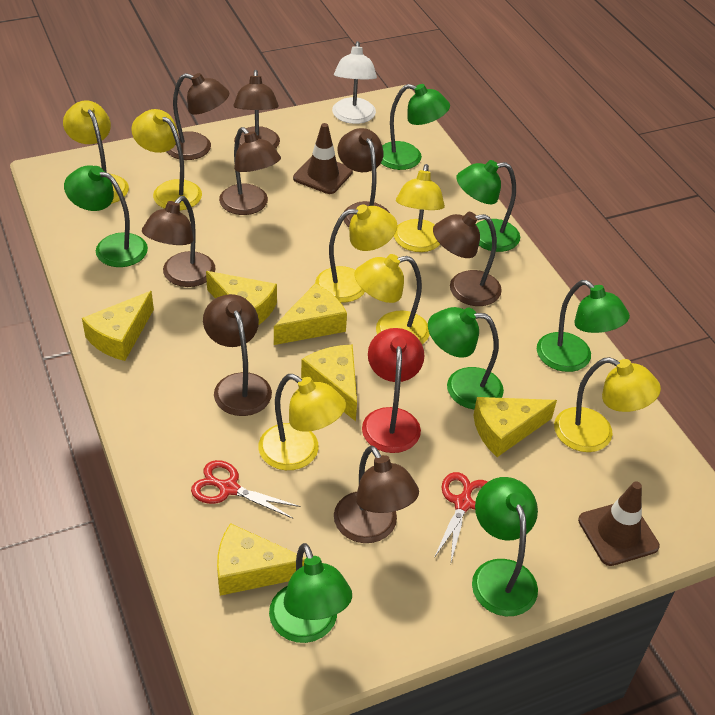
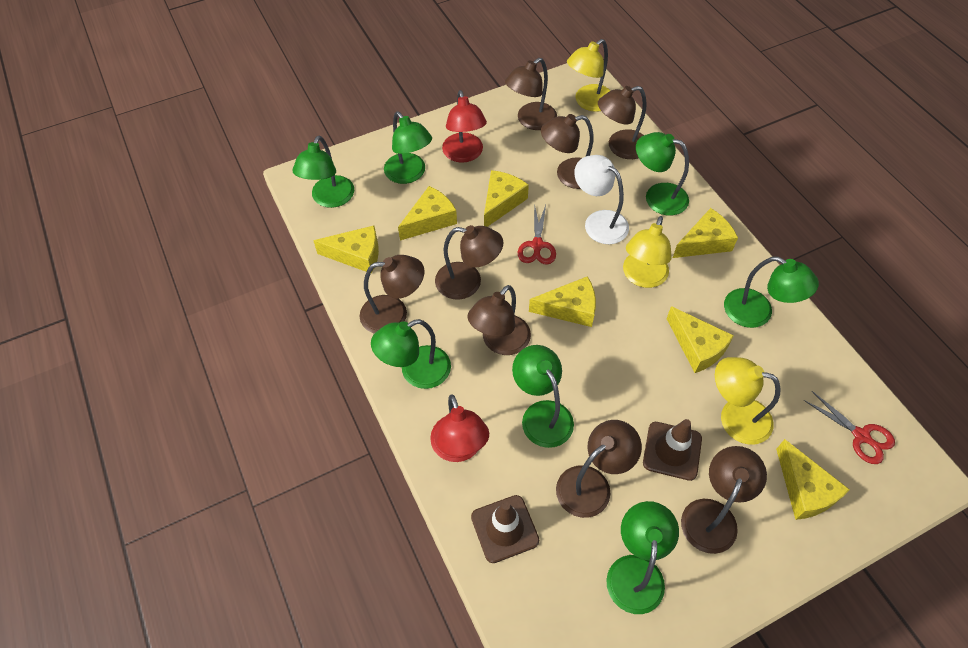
red lamp: [362,328,425,453] = 1 -> [430,395,489,462] [442,90,487,163] = 2
yellow cheese: [82,291,154,361] [206,271,277,324] [217,523,306,596] [274,283,347,345] [301,345,357,421] [473,397,557,457] = 6 -> [313,226,379,274] [398,186,457,240] [484,170,529,227] [529,276,596,327] [667,306,734,373] [673,208,738,258] [776,439,850,520] = 7
yellow lamp: [63,101,129,204] [131,109,202,210] [258,374,346,470] [315,204,397,303] [354,254,430,345] [394,164,445,252] [554,357,661,452] = 7 -> [567,39,611,112] [623,216,672,288] [715,357,781,445] = 3

